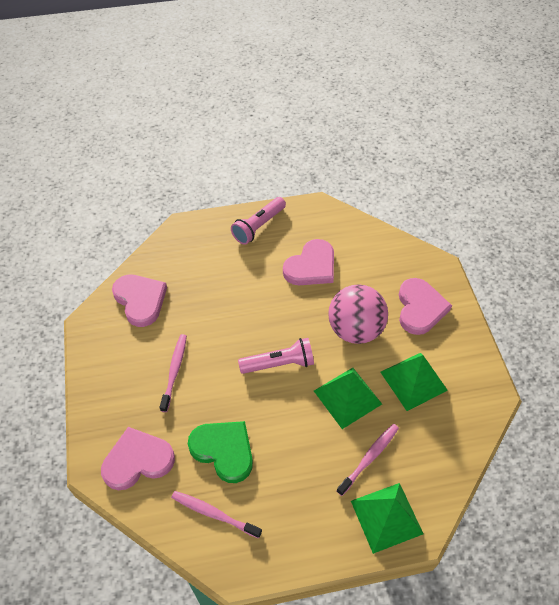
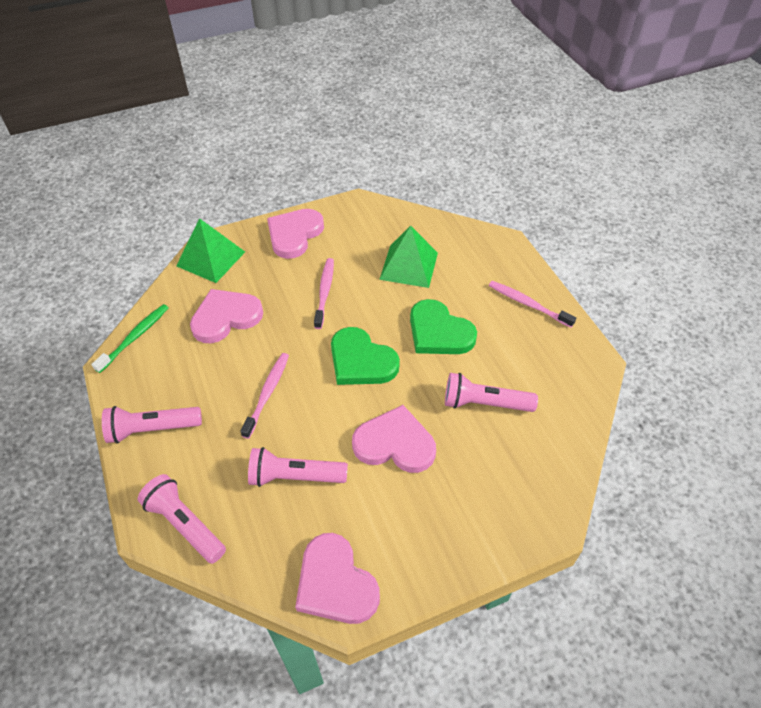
green heart: [188,421,253,483] = 1 -> [331,327,400,385] [410,299,477,354] = 2
green pyramid: [314,368,382,429] [351,483,423,554] [381,353,448,411] = 3 -> [176,218,245,283] [379,226,438,288] = 2
green toothbrush: none = 0 -> [91,304,168,373] = 1
pink ball: [328,284,388,344] = 1 -> none = 0
pink flashlight: [231,197,286,245] [238,338,314,374] = 2 -> [102,406,202,443] [138,474,226,564] [248,447,348,487] [445,373,538,412] = 4

